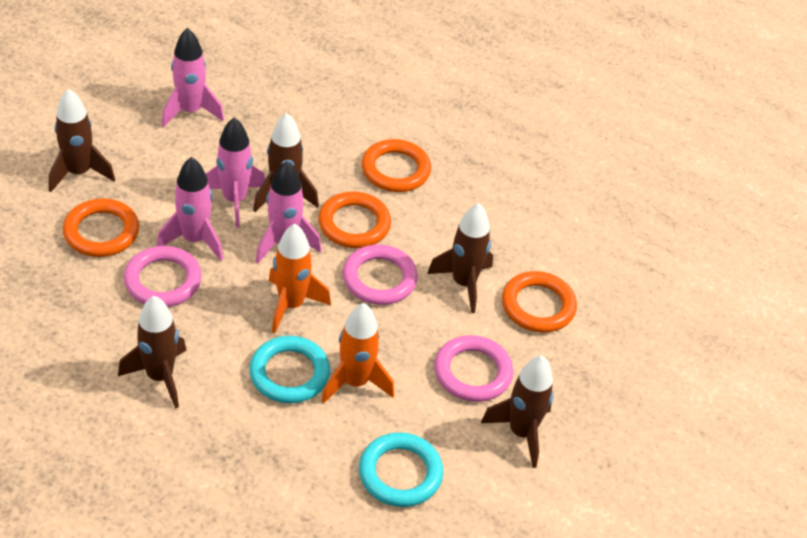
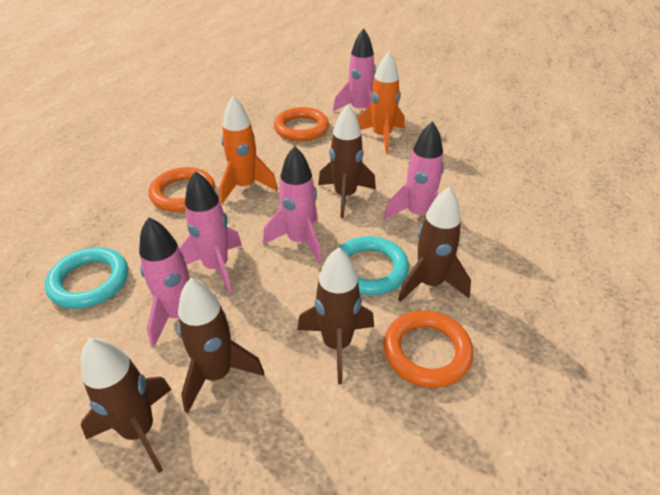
orange ring: [63,198,139,257] [318,192,391,248] [362,139,431,192] [502,271,577,333] = 4 -> [149,167,215,212] [274,107,329,141] [383,310,474,388] = 3
pink ring: [124,246,202,307] [343,244,418,305] [434,335,513,402] = 3 -> none = 0
pink rocket: [157,157,223,261] [162,28,224,128] [205,117,265,228] [256,161,322,264] = 4 -> [139,217,217,347] [179,171,242,294] [263,146,322,263] [333,28,376,111] [384,121,444,219] = 5

